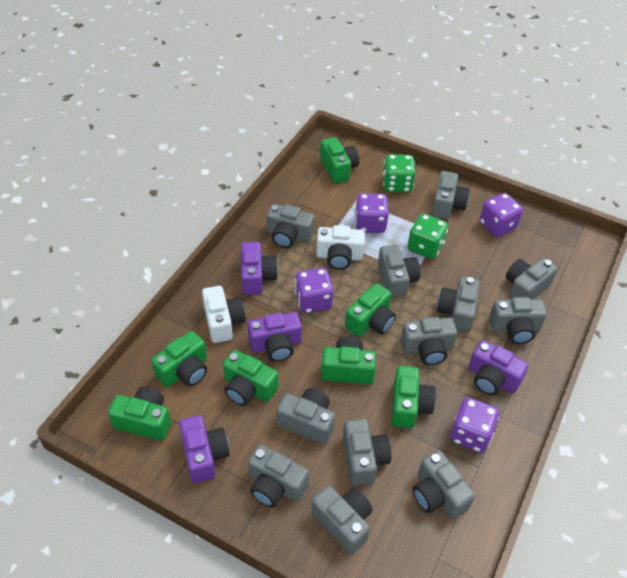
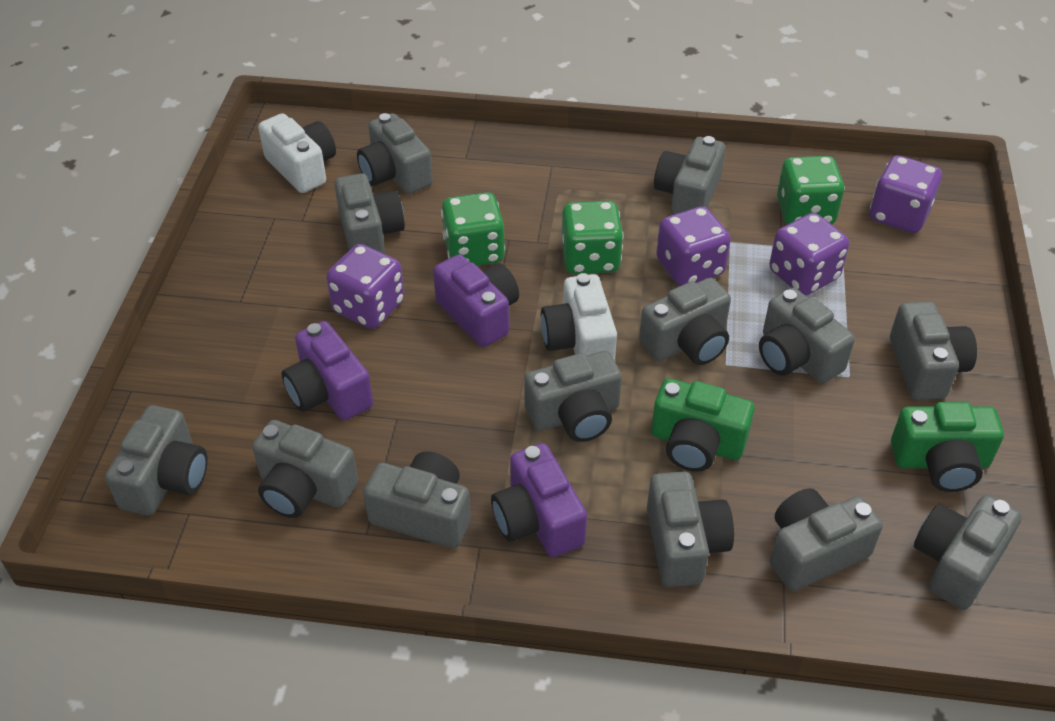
green camera: [108,386,171,441] [151,331,207,387] [223,350,278,406] [320,137,359,183] [321,336,376,384] [345,283,396,337] [391,366,436,428] = 7 -> [651,378,755,472] [891,402,1004,492] = 2
green dice: [383,154,416,192] [407,214,448,259] = 2 -> [441,192,505,266] [562,201,624,274] [777,156,845,225] = 3
grey camera: [248,444,309,507] [266,204,315,248] [276,388,335,445] [311,485,372,555] [343,419,391,486] [378,245,420,298] [400,317,457,365] [413,450,475,519] [432,171,470,219] [437,277,480,333] [489,297,547,344] [506,258,558,299] = 12 -> [105,405,208,516] [252,420,358,518] [334,173,405,253] [357,113,433,194] [363,452,471,548] [524,351,622,442] [639,278,731,365] [647,471,734,587] [654,136,725,215] [759,288,855,383] [770,488,883,591] [890,302,977,400] [914,495,1022,610] = 13
purple camera: [179,415,230,483] [241,242,278,295] [248,312,302,362] [468,340,529,395] = 4 -> [282,321,373,420] [433,254,519,347] [491,443,587,557] = 3

